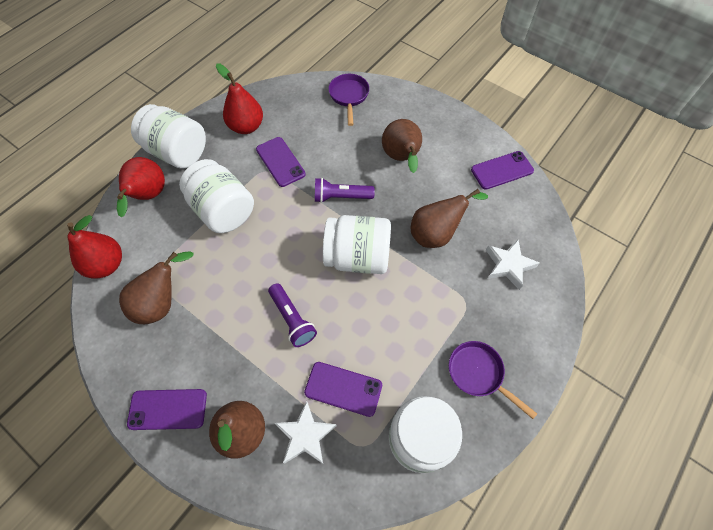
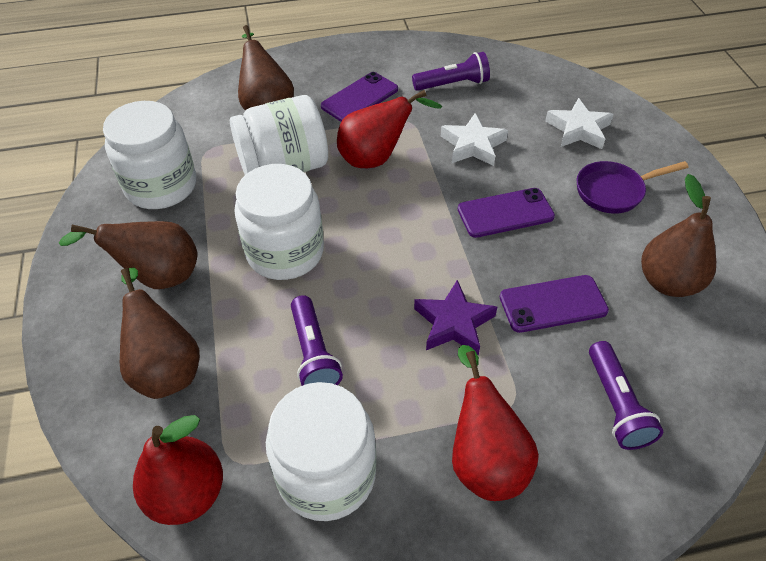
purple flashlight: [268,283,317,347] [315,178,375,203] = 2 -> [291,295,343,386] [412,52,490,91] [589,341,663,450] = 3
purple pan: [328,74,369,126] [449,341,537,419] = 2 -> [577,161,689,214] = 1
purple phone: [127,389,207,430] [256,137,306,187] [304,362,382,417] [471,151,534,190] = 4 -> [321,72,398,122] [458,188,555,238] [500,275,609,333] = 3
purple star: none = 0 -> [414,280,497,356] = 1

